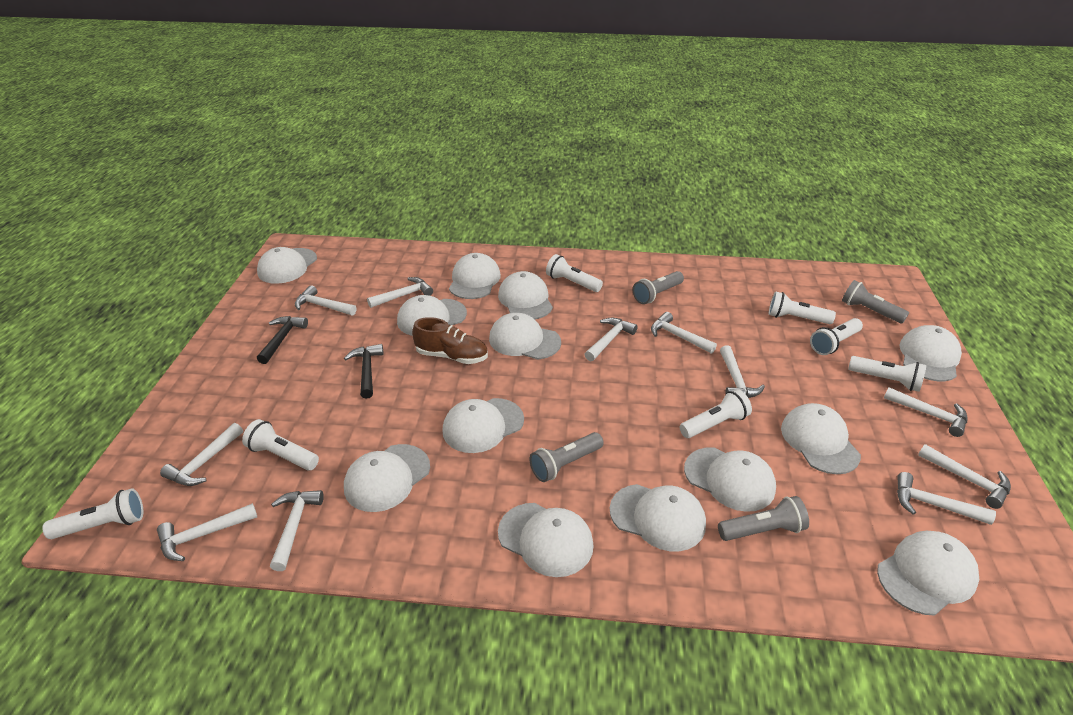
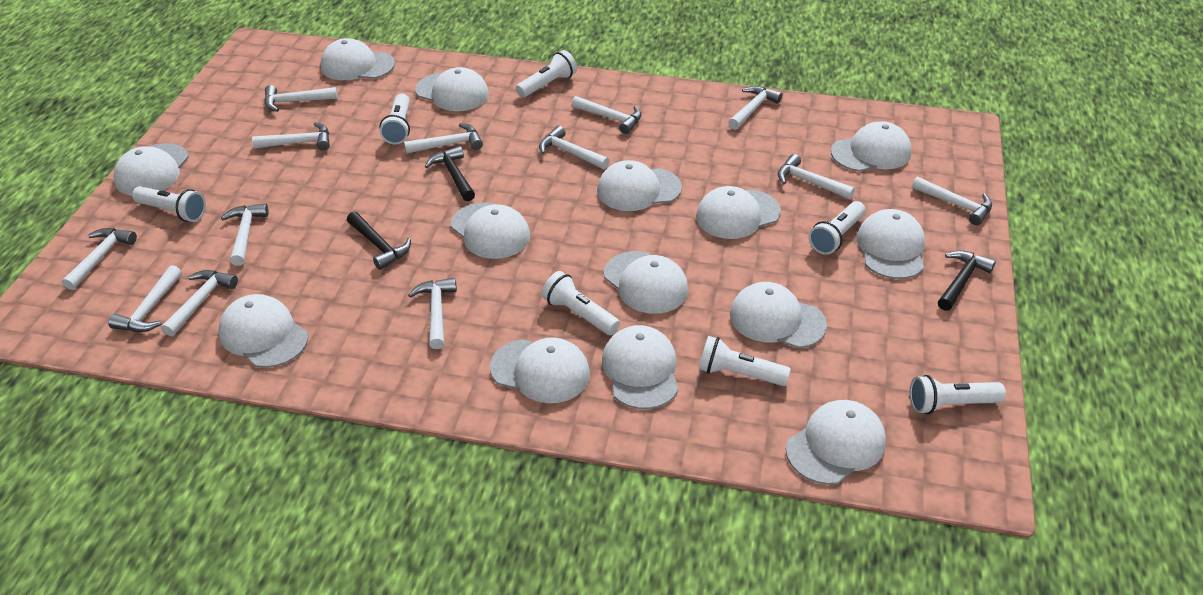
black hammer: [257,316,308,364] [344,344,384,399] = 2 -> [347,212,411,270] [425,146,475,201] [938,250,996,311] = 3
brown shoe: [412,317,488,364] = 1 -> none = 0
grey flashlight: [530,432,604,482] [633,271,684,304] [718,496,809,541] [842,280,909,324] = 4 -> none = 0
white cap: [257,247,317,284] [344,444,430,512] [397,295,467,336] [442,398,524,453] [449,253,501,299] [489,313,561,359] [498,271,553,319] [498,503,594,577] [609,484,706,551] [684,447,776,512] [781,403,861,474] [877,531,979,616] [899,325,962,381] = 13 -> [113,143,189,196] [218,294,308,368] [320,38,395,80] [415,67,489,111] [451,202,530,259] [490,337,590,403] [597,160,682,211] [602,325,678,409] [604,251,688,314] [696,186,781,239] [730,282,827,348] [786,400,886,485] [831,121,912,172] [857,209,925,279] = 14
white hammer: [157,503,257,561] [160,423,243,486] [270,490,324,571] [295,285,357,315] [367,277,433,308] [584,318,638,361] [651,312,717,354] [720,345,765,398] [884,387,967,437] [897,472,996,525] [918,444,1011,509] = 11 -> [62,228,137,290] [108,265,182,332] [161,270,238,336] [221,203,269,266] [252,122,330,150] [264,85,338,112] [404,123,483,154] [408,278,457,349] [539,126,610,169] [572,96,642,134] [728,86,782,130] [777,154,855,199] [912,177,992,225] = 13

